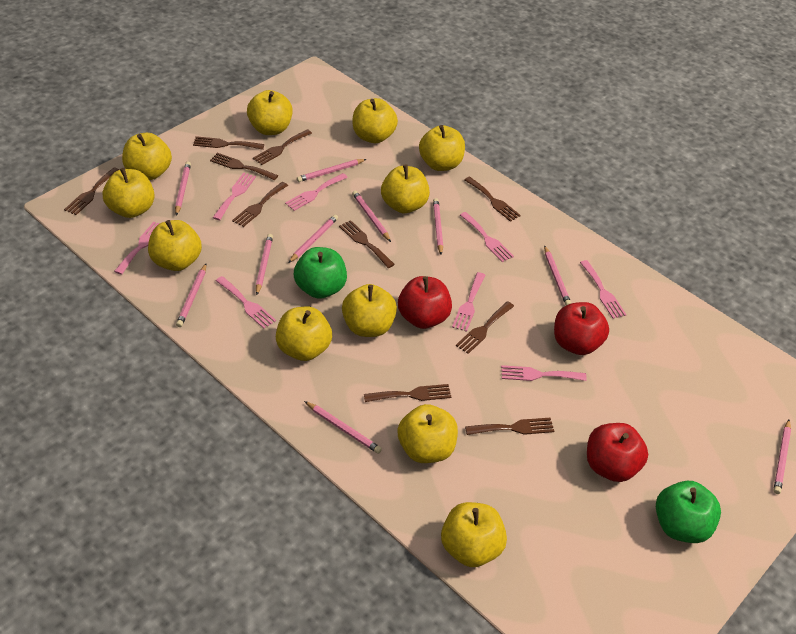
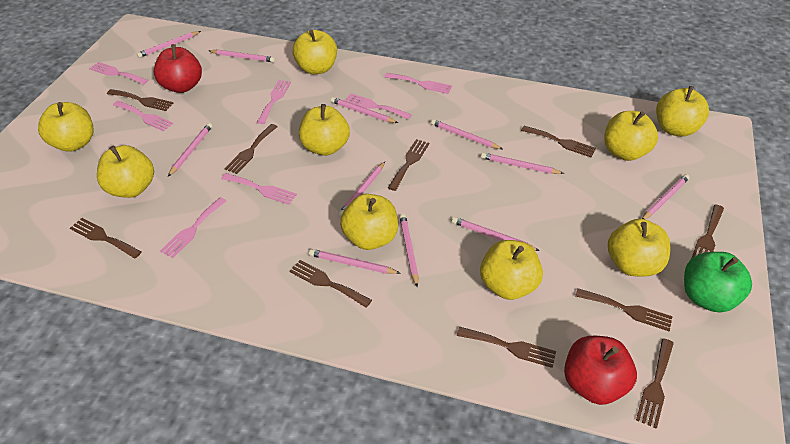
green apple: [294,247,347,299] [656,481,721,543] = 2 -> [684,252,752,313] = 1
pink fork: [114,222,159,275] [212,172,256,220] [216,276,276,329] [285,173,348,211] [452,272,485,332] [460,212,514,262] [501,365,587,381] [580,260,627,319] = 8 -> [89,62,148,85] [113,101,173,131] [160,197,226,258] [221,173,297,205] [257,80,291,124] [344,93,412,119] [384,73,452,94] = 7
pink pencil: [175,162,191,215] [176,264,206,327] [256,234,273,295] [288,215,338,263] [297,159,366,182] [304,401,382,454] [352,191,391,242] [433,198,443,255] [544,245,571,305] [774,420,791,494] = 10 -> [137,31,201,58] [168,123,212,177] [209,49,275,62] [309,249,401,274] [331,97,398,123] [339,162,385,217] [399,214,419,287] [431,119,503,149] [452,217,540,251] [481,153,564,174] [642,174,690,219] = 11
red apple: [398,276,452,329] [554,302,609,355] [587,423,648,482] = 3 -> [154,44,202,93] [564,336,637,405] = 2
yellow apple: [103,168,155,218] [122,133,172,180] [148,220,202,271] [247,90,293,135] [276,307,332,361] [342,284,397,337] [353,98,398,143] [381,164,430,213] [398,404,458,463] [419,125,465,171] [441,502,507,567] = 11 -> [38,102,94,152] [97,145,154,198] [293,30,337,74] [299,104,350,156] [340,194,398,250] [480,240,543,300] [604,111,658,161] [608,219,671,276] [656,86,709,137] = 9

